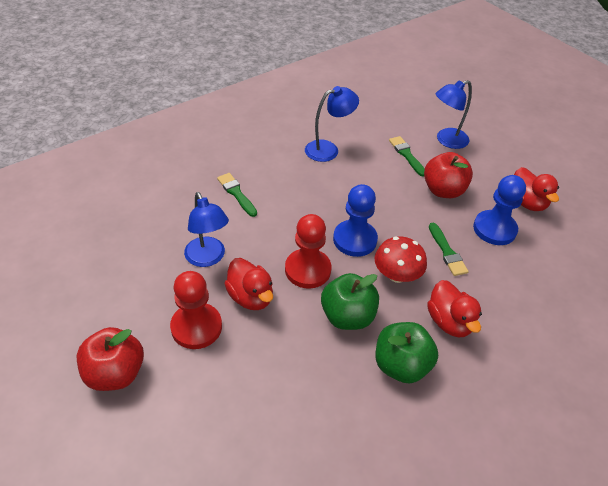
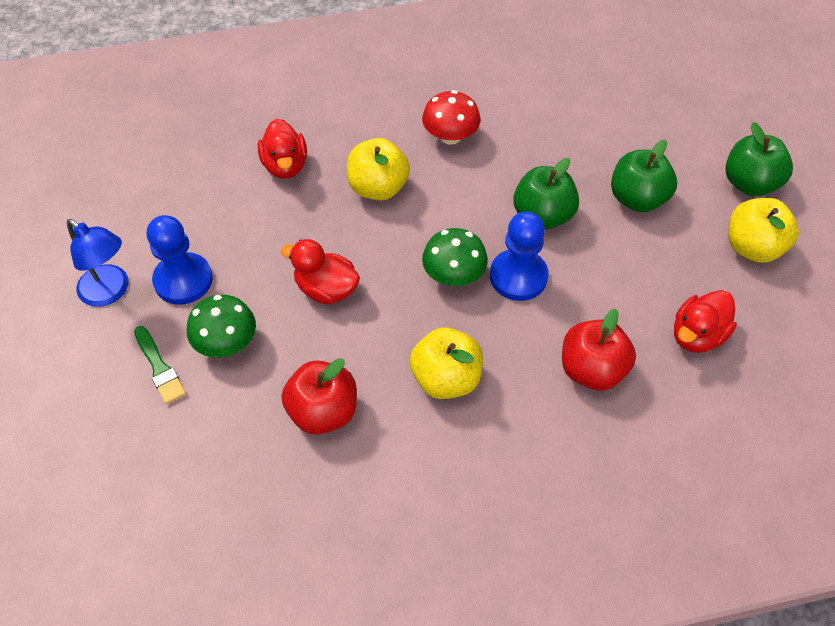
blue lamp: [184,192,229,267] [305,86,359,162] [436,80,472,149] = 3 -> [67,219,129,307] = 1
green apple: [321,273,379,330] [375,322,438,383] = 2 -> [513,158,579,230] [611,140,677,212] [725,122,793,196] = 3
green brush: [217,173,257,217] [389,136,425,177] [429,223,469,276] = 3 -> [134,326,186,404] = 1
green mushroom: none = 0 -> [187,295,256,358] [422,228,488,286] = 2
red pawn: [170,271,222,349] [285,214,331,289] = 2 -> none = 0
yellow apple: none = 0 -> [347,138,410,201] [410,327,483,399] [728,198,799,263] = 3

